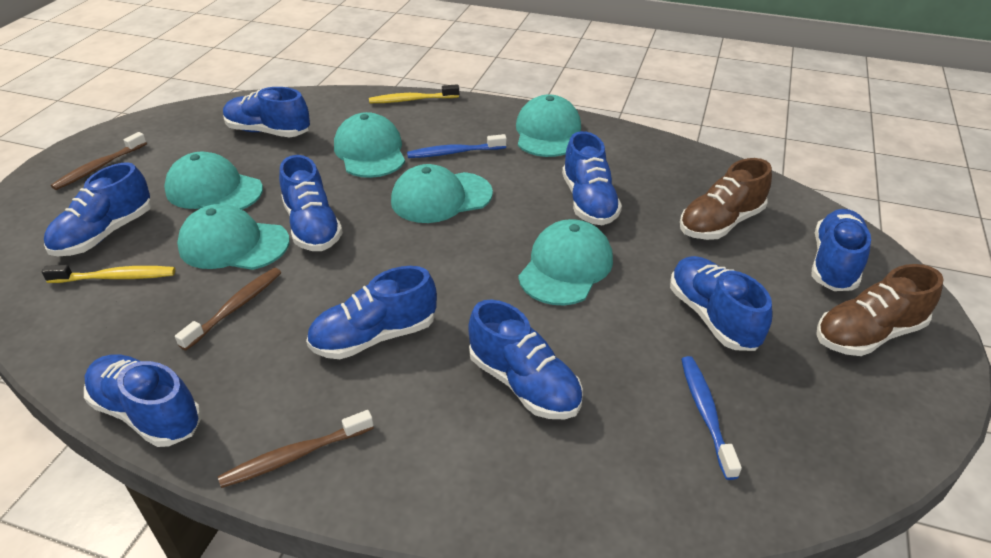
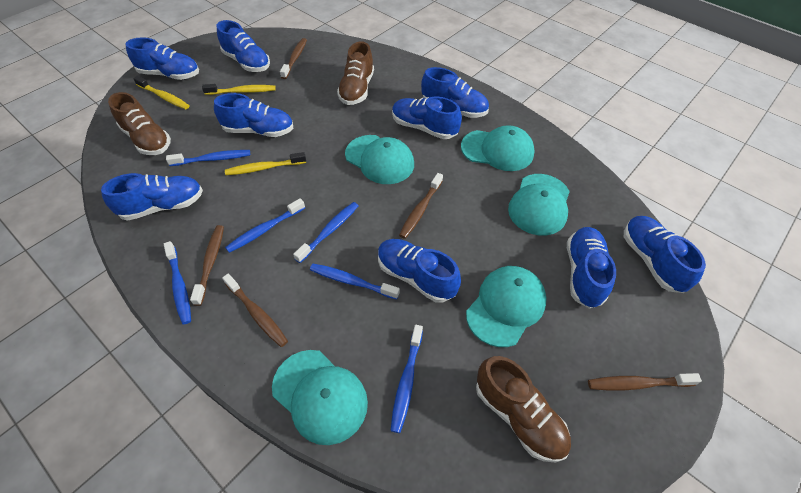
blue toothbrush: [407,134,507,158] [681,356,742,480] = 2 -> [164,241,191,324] [166,150,250,166] [225,198,305,253] [293,202,358,263] [310,264,400,300] [391,325,423,433] = 6
brown shoe: [680,158,772,240] [816,264,944,356] = 2 -> [108,92,171,155] [337,41,374,105] [476,356,571,463] = 3
brown toothbrush: [51,132,147,190] [175,268,281,350] [218,410,374,488] = 3 -> [190,225,224,306] [222,274,288,347] [280,38,307,79] [399,173,443,239] [588,373,702,391] = 5
turquoise cap: [164,152,263,210] [177,204,289,270] [334,112,405,178] [391,164,493,223] [516,94,581,157] [518,219,613,305] = 6 -> [272,350,368,445] [345,135,414,184] [461,125,534,171] [466,266,547,347] [508,174,570,235] = 5
yellow toothbrush: [42,265,175,283] [369,84,459,103] = 2 -> [133,76,190,109] [202,84,276,95] [225,152,306,175] = 3

